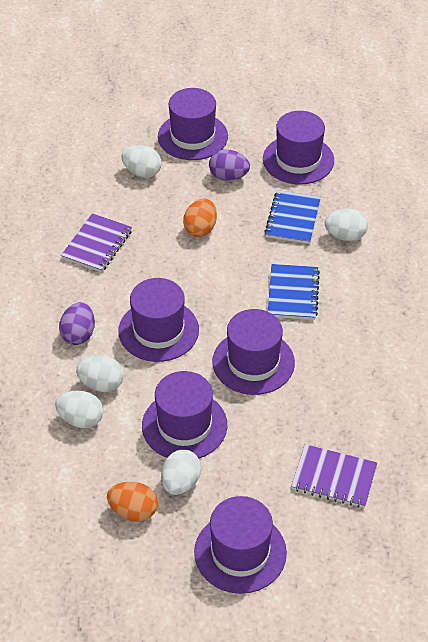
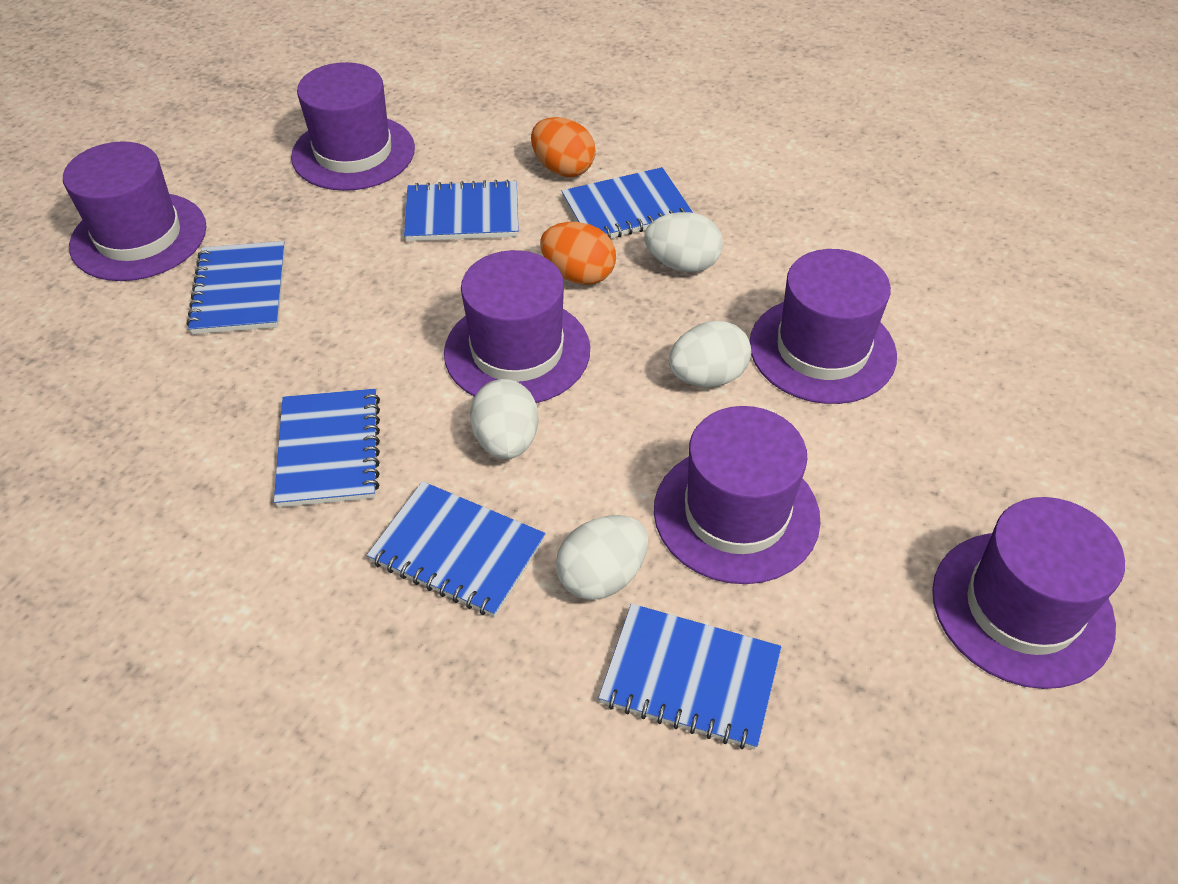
blue notebook: [264,190,321,244] [268,264,320,320] = 2 -> [187,241,285,334] [274,389,380,507] [367,481,545,617] [404,179,519,241] [562,167,693,238] [598,604,781,750] = 6
purple egg: [59,302,95,345] [209,149,250,181] = 2 -> none = 0
purple notebook: [61,213,132,273] [291,444,377,508] = 2 -> none = 0
white egg: [55,391,103,428] [76,356,124,392] [121,145,162,178] [161,450,201,495] [325,209,368,241] = 5 -> [470,379,539,459] [556,515,648,600] [644,212,723,272] [669,321,751,387] = 4

